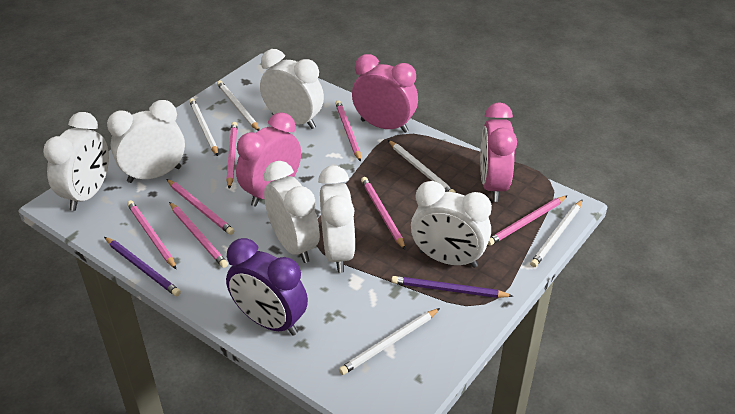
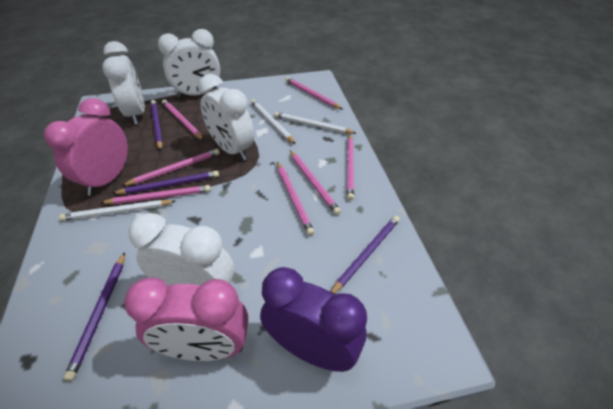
pink clock: [236,112,301,207] [352,54,418,133] [480,102,517,202] = 3 -> [44,98,128,196] [124,277,248,361] = 2
purple pencil: [104,237,181,296] [391,276,513,298] = 2 -> [63,252,125,381] [112,171,219,194] [151,100,163,151] [331,216,400,294] = 4
white clock: [43,112,109,211] [107,100,185,183] [260,49,324,129] [264,161,320,263] [318,166,355,273] [411,181,492,268] = 6 -> [102,41,145,124] [128,213,234,286] [158,29,220,98] [198,74,254,161] = 4
white pencil: [189,98,218,156] [217,81,259,131] [339,308,440,375] [388,140,456,193] [530,199,583,267] = 5 -> [59,200,176,221] [251,100,295,144] [274,112,356,134] = 3

